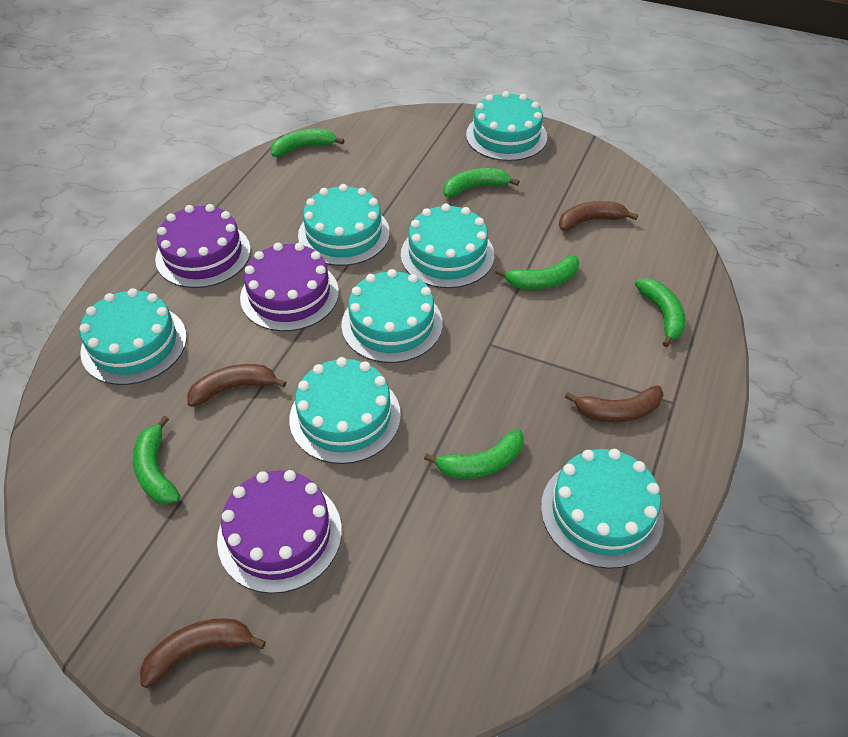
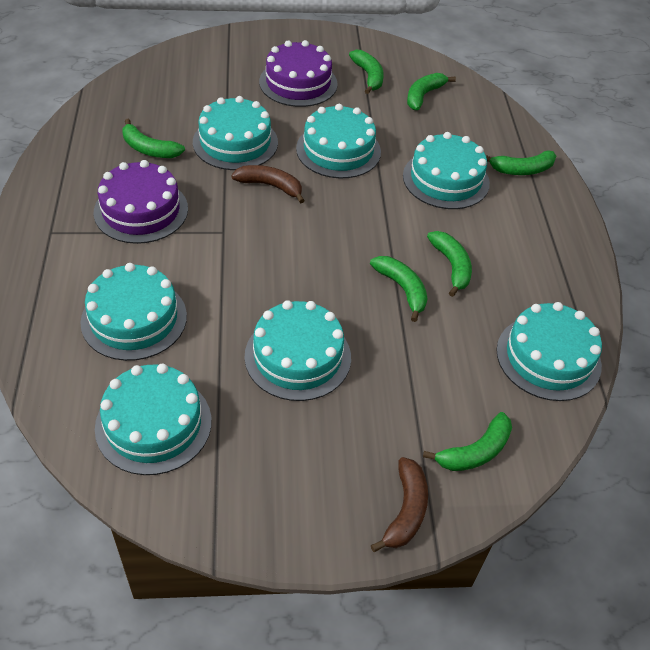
brown banana: [140,618,266,688] [187,364,286,407] [559,201,638,231] [565,385,664,423] = 4 -> [231,165,305,203] [371,457,428,552] = 2
green banana: [133,416,180,505] [271,129,345,157] [424,429,524,479] [443,168,520,197] [495,256,579,289] [635,278,686,347] = 6 -> [122,118,185,158] [349,50,384,94] [370,256,428,322] [407,73,456,110] [423,412,512,471] [427,231,472,297] [486,150,556,175] = 7
purple cake: [155,204,251,288] [217,470,342,594] [240,243,339,331] = 3 -> [94,160,188,244] [259,40,338,107] = 2

